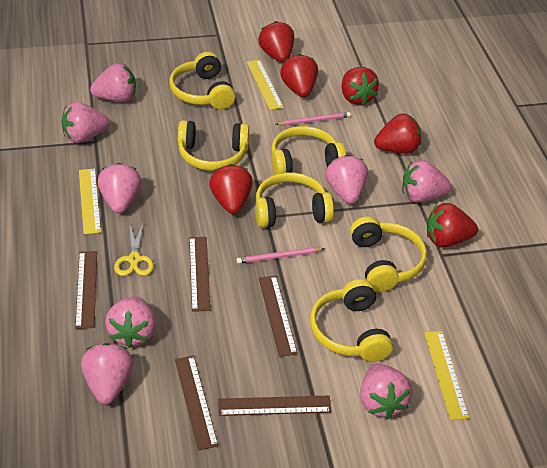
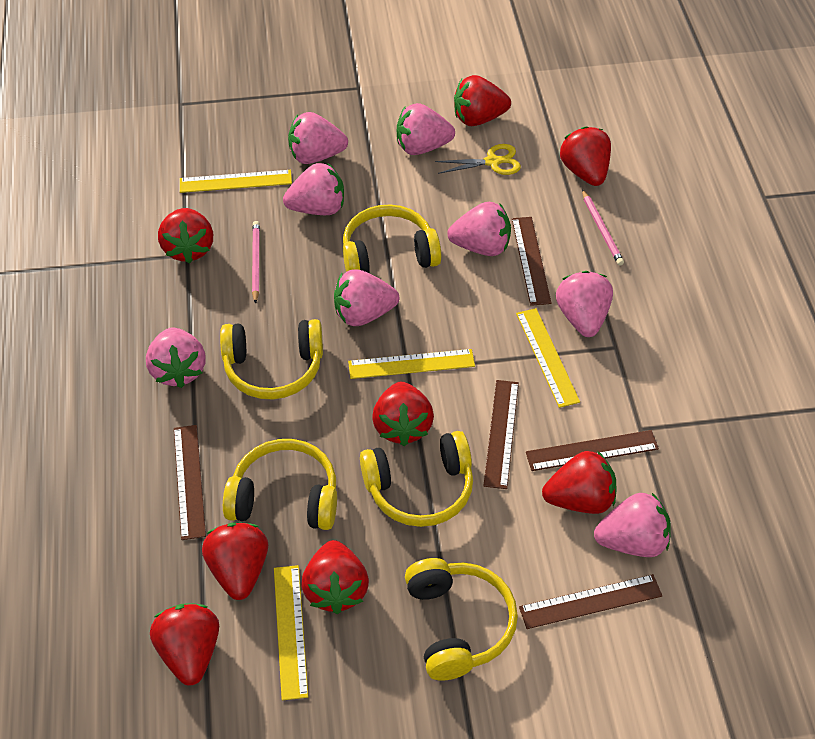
red strawberry: [209,164,253,214] [258,21,294,63] [280,54,318,97] [341,67,379,105] [374,114,421,153] [427,203,478,247] = 6 -> [150,604,219,686] [158,208,213,264] [202,523,268,600] [301,540,369,614] [372,382,434,446] [454,75,511,126] [542,451,616,514] [560,126,611,186] = 8
yellow headphones: [169,52,235,109] [178,120,249,171] [255,172,334,228] [271,126,346,175] [310,279,393,362] [350,217,427,292] = 6 -> [220,319,323,399] [223,439,337,530] [343,205,441,273] [360,431,473,527] [405,558,518,681] = 5
yellow ruler: [79,169,101,234] [247,60,284,110] [424,331,469,420] = 3 -> [180,170,292,193] [274,565,308,700] [348,349,475,379] [516,308,580,408] = 4

